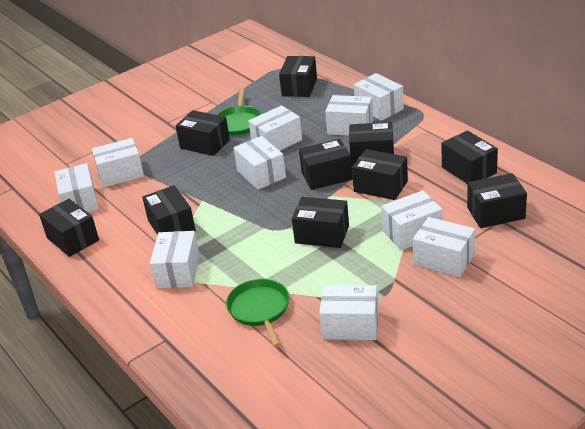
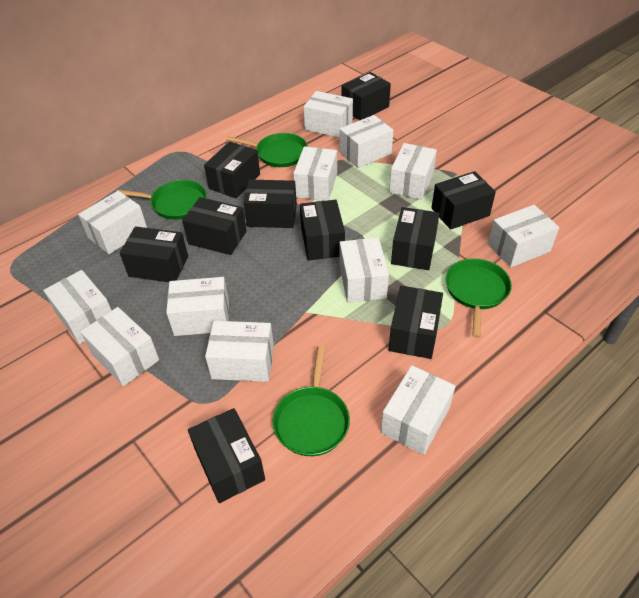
green pan: [217,88,261,135] [226,279,289,347] = 2 -> [117,180,207,220] [226,133,308,167] [273,346,350,456] [446,258,512,338] = 4
white box: [54,163,99,212] [92,138,144,187] [150,231,200,288] [233,136,286,190] [248,105,302,151] [319,285,379,340] [325,95,373,136] [354,73,404,121] [381,190,443,250] [413,217,475,277] = 10 -> [44,270,112,344] [78,191,147,254] [80,307,159,386] [166,277,229,336] [205,321,274,382] [293,146,337,201] [304,91,353,138] [340,115,393,168] [340,238,389,303] [381,365,456,455] [389,143,437,200] [488,205,559,268] = 12

